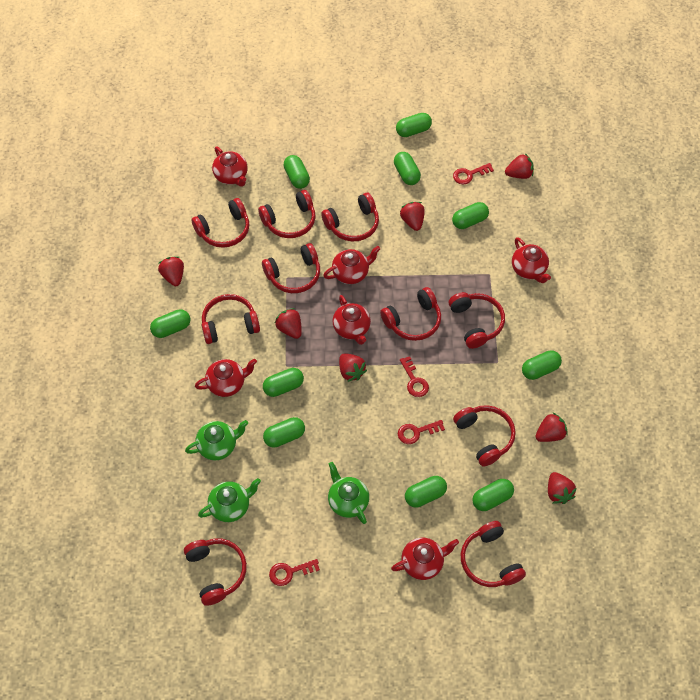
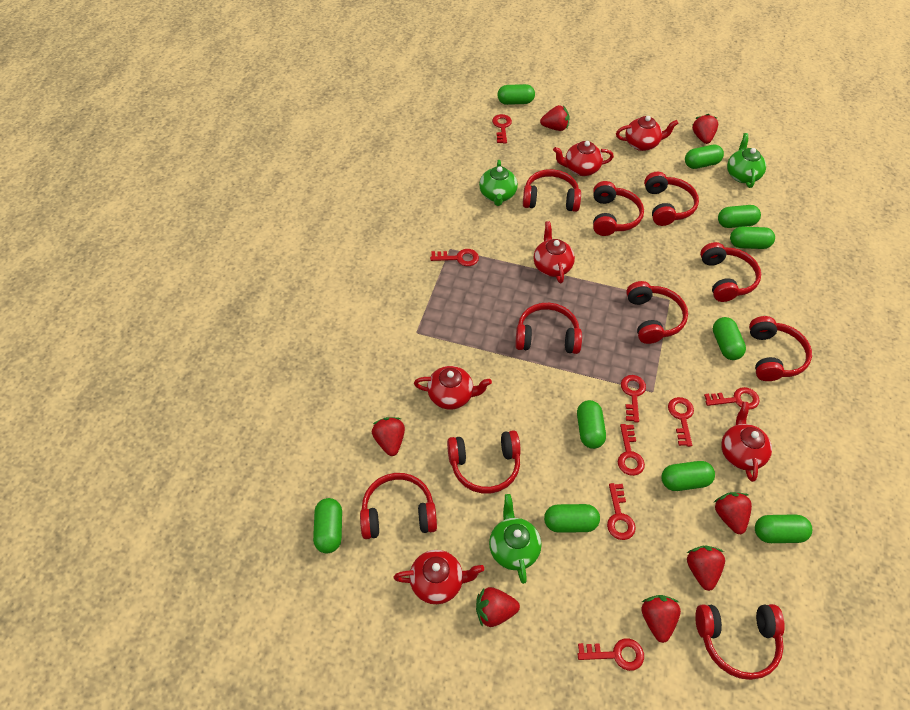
red key: [269,559,320,586] [398,420,445,444] [400,356,429,397] [453,163,494,184] = 4 -> [430,249,479,266] [492,114,512,144] [577,638,644,671] [607,483,636,540] [618,424,645,476] [621,375,646,422] [668,397,694,447] [704,387,760,409] = 8

